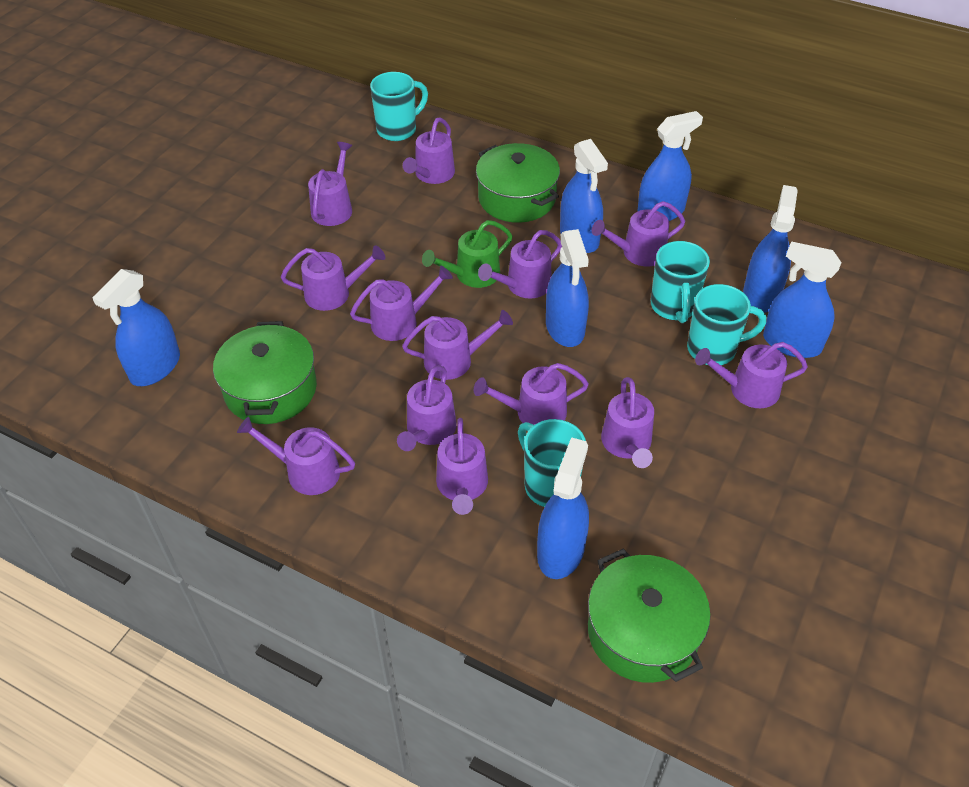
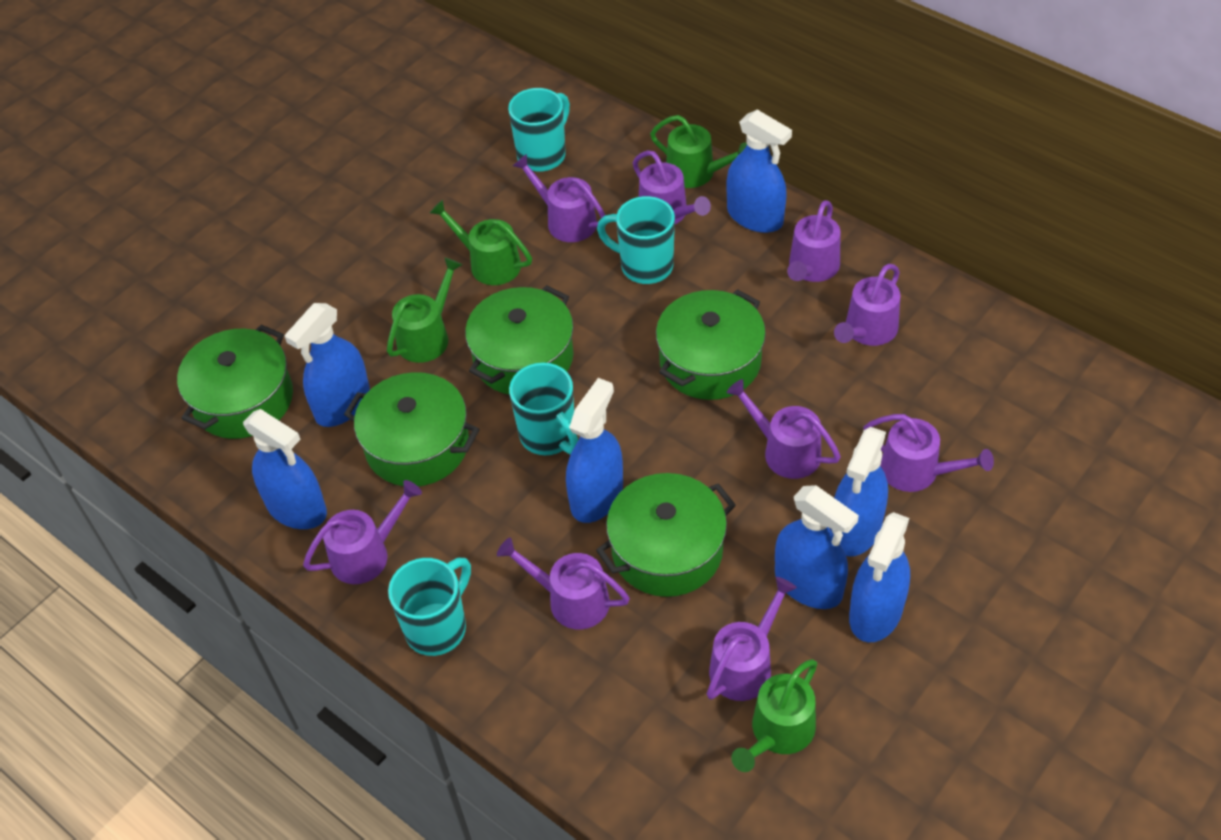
green pot: [213,321,317,424] [476,143,560,223] [588,549,711,683] = 3 -> [177,325,293,439] [344,372,480,486] [465,285,574,395] [596,473,736,597] [656,289,766,400] = 5
green watering can: [422,220,512,288] = 1 -> [387,257,463,363] [430,200,532,285] [650,115,747,188] [731,659,817,772] = 4
purple watering can: [237,417,355,495] [281,245,386,311] [308,142,352,226] [350,266,453,341] [397,365,457,451] [402,310,513,380] [403,118,455,184] [436,418,488,515] [474,363,589,425] [478,230,562,299] [592,201,685,266] [601,377,654,468] [695,342,808,408] = 13 -> [303,480,422,584] [497,538,630,629] [513,154,606,242] [633,150,711,224] [707,577,797,701] [727,379,841,479] [787,200,840,282] [834,264,900,346] [863,414,994,492] = 9

